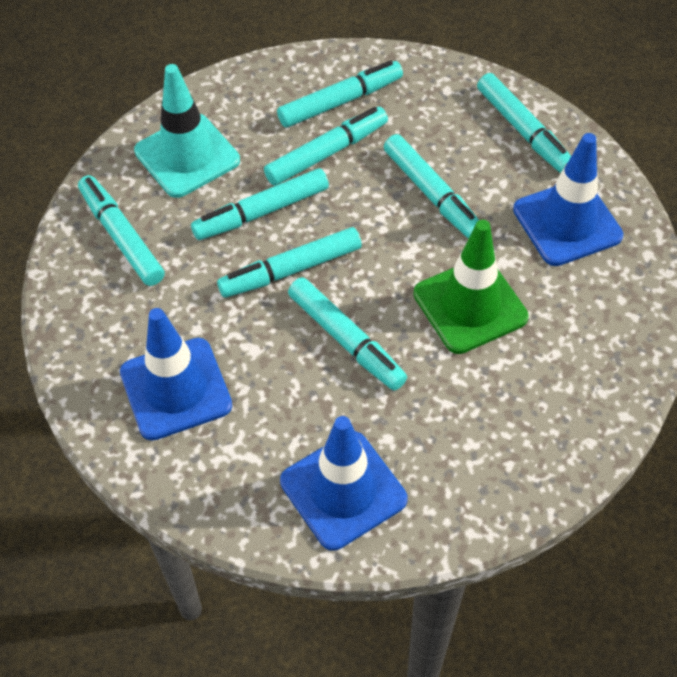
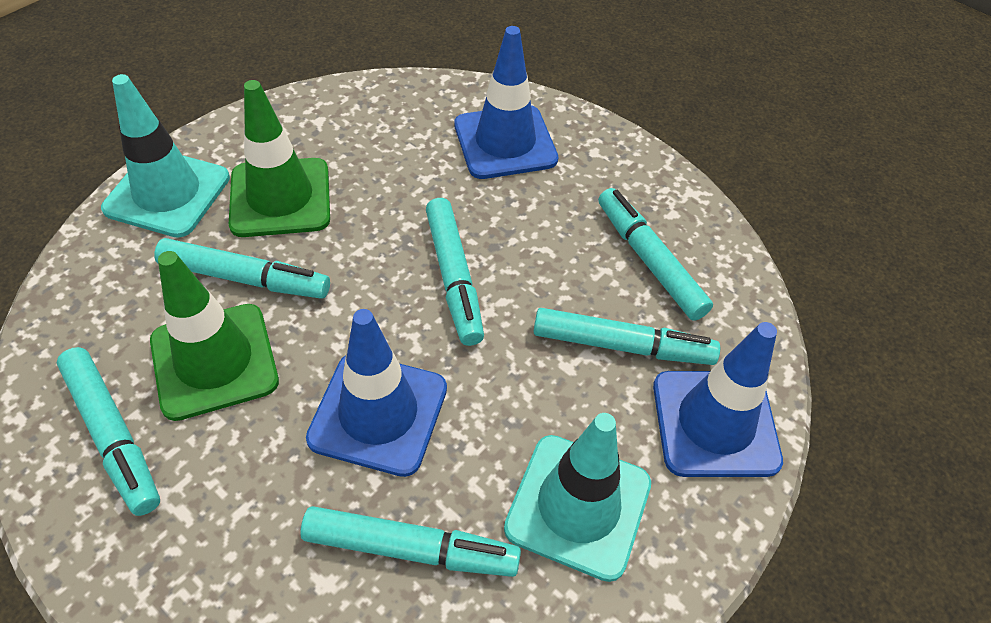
green traffic cone: [413,220,529,354] = 1 -> [150,251,279,421] [229,80,330,237] = 2
turquoise marker: [78,175,165,286] [191,168,329,240] [217,227,362,298] [264,107,388,186] [277,60,403,128] [288,277,407,391] [384,134,479,239] [477,73,571,174] = 8 -> [57,347,160,516] [154,238,330,299] [300,506,521,577] [426,198,484,346] [533,308,720,365] [598,188,713,321] = 6
turquoise traffic cone: [134,64,240,198] = 1 -> [101,74,230,238] [504,413,651,582] = 2

